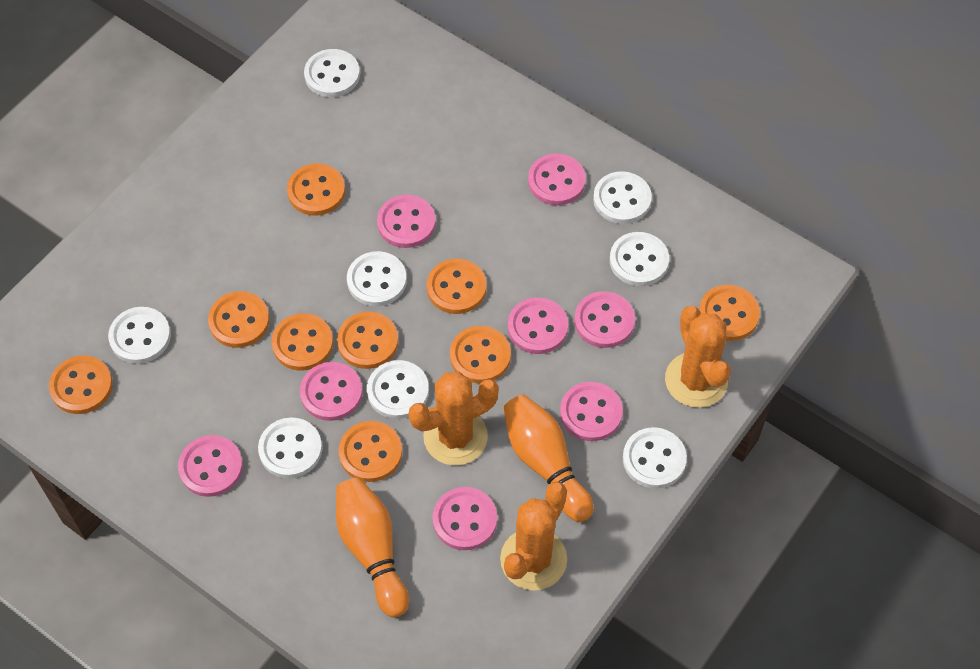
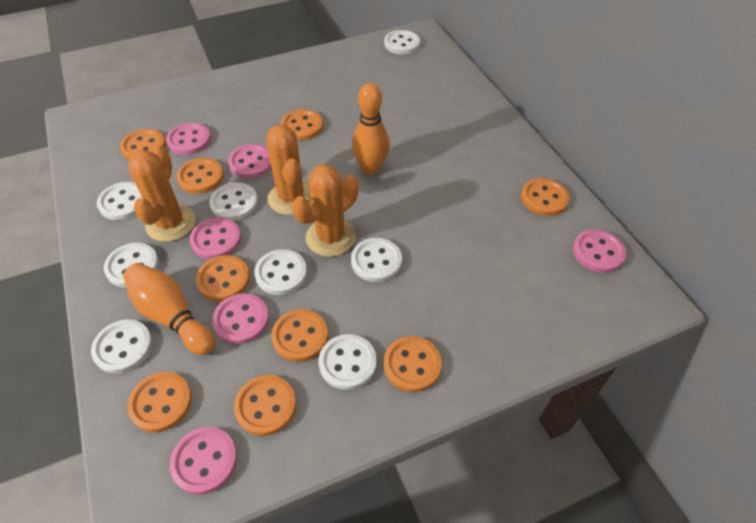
pink button: [178,435,243,497] [300,362,362,421] [377,195,436,248] [433,487,497,550] [508,297,568,354] [528,154,586,205] [560,382,623,441] [574,291,635,348] = 8 -> [166,122,211,155] [170,427,237,495] [190,217,241,260] [212,293,269,344] [228,144,272,179] [573,229,626,273] = 6

